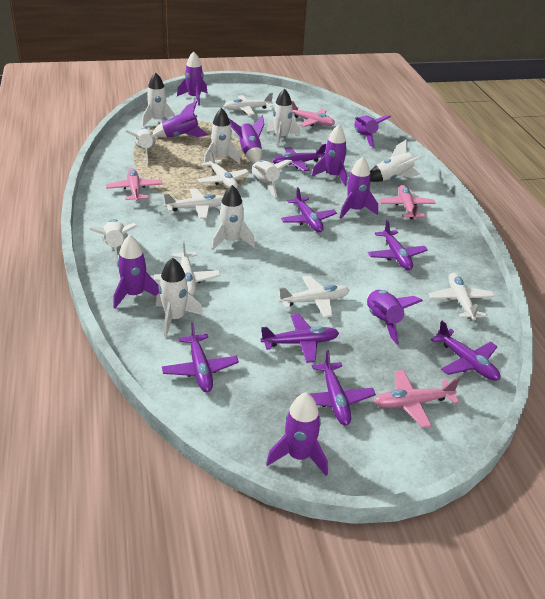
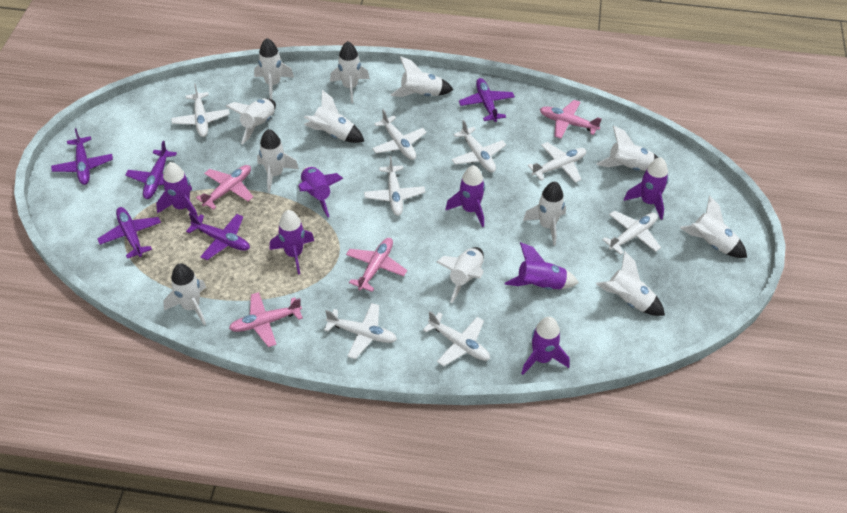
purple plane: [162,322,239,392] [261,314,339,363] [272,144,326,171] [281,187,337,232] [297,350,376,425] [368,220,428,270] [431,321,501,381] = 7 -> [51,128,113,185] [98,207,161,259] [125,141,177,199] [186,213,250,260] [459,78,515,122] = 5
purple rocket: [113,235,159,309] [153,101,208,138] [177,51,207,105] [229,115,264,164] [266,392,328,476] [312,125,347,186] [340,157,378,219] [354,115,391,148] [367,290,423,344] = 9 -> [156,162,198,218] [270,210,314,275] [298,166,343,217] [445,165,485,227] [505,242,579,290] [521,317,570,375] [624,157,669,220] = 7
white plane: [154,241,221,296] [164,188,223,219] [198,151,249,189] [224,93,273,115] [278,275,349,318] [429,273,495,320] = 6 -> [171,83,230,137] [324,303,397,359] [364,156,425,216] [372,109,427,160] [423,311,490,366] [451,120,506,172] [528,142,586,183] [602,210,661,255] = 8
white rocket: [89,219,138,266] [126,128,164,163] [142,72,175,127] [156,257,203,337] [204,108,241,164] [211,185,255,251] [252,160,293,197] [267,89,300,147] [370,139,423,182] = 9 -> [163,263,206,325] [226,99,276,144] [254,38,294,99] [257,129,299,193] [304,90,365,143] [330,41,369,103] [391,56,453,97] [436,247,484,303] [523,182,566,245] [596,125,659,171] [596,251,665,316] [680,195,747,258] = 12

